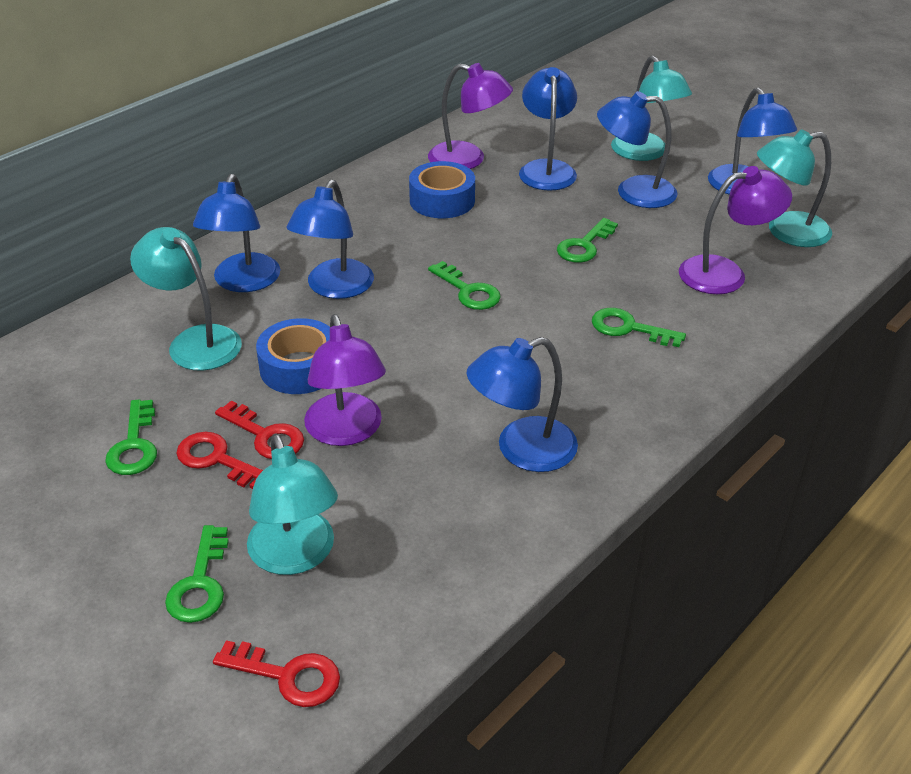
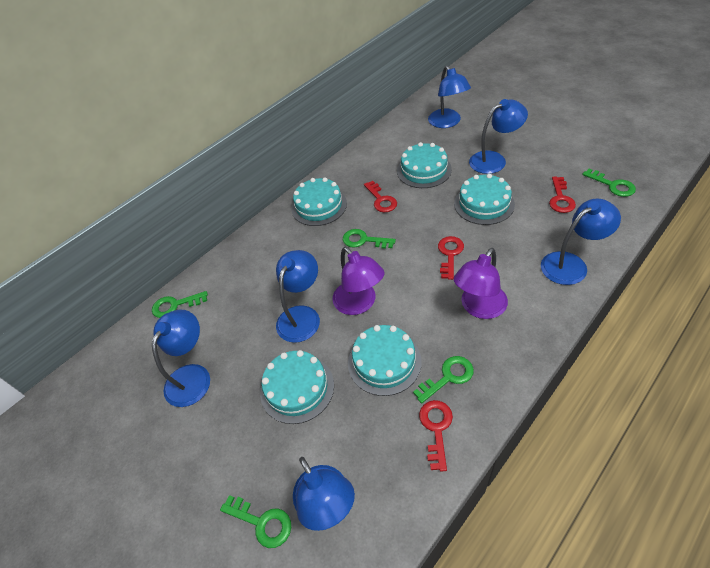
blue tape: [256,318,330,394] [409,161,475,218] = 2 -> none = 0
purple lamp: [304,314,386,446] [428,63,513,169] [679,166,792,294] = 3 -> [332,247,384,315] [454,248,508,319] = 2
red key: [176,432,263,489] [213,640,340,707] [215,401,304,459] = 3 -> [364,181,397,212] [419,400,453,472] [438,236,464,280] [549,177,576,213] = 4
turquoise cake: none = 0 -> [260,350,334,424] [291,177,347,226] [348,325,422,396] [397,142,452,188] [454,174,515,225] = 5
turquoise lamp: [130,227,242,371] [247,434,338,575] [611,56,692,161] [757,129,832,247] = 4 -> none = 0

